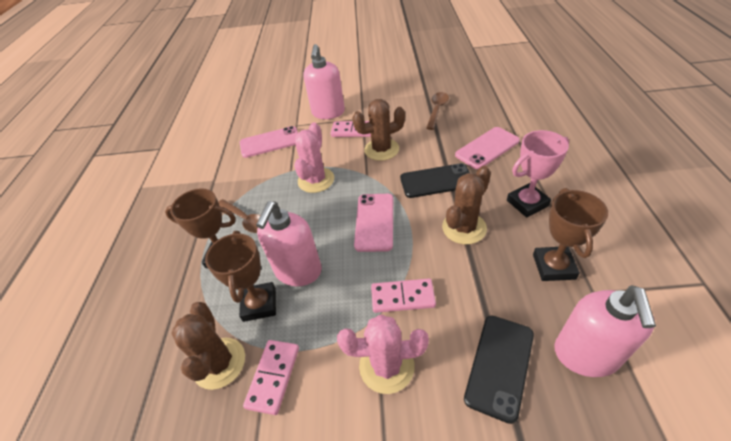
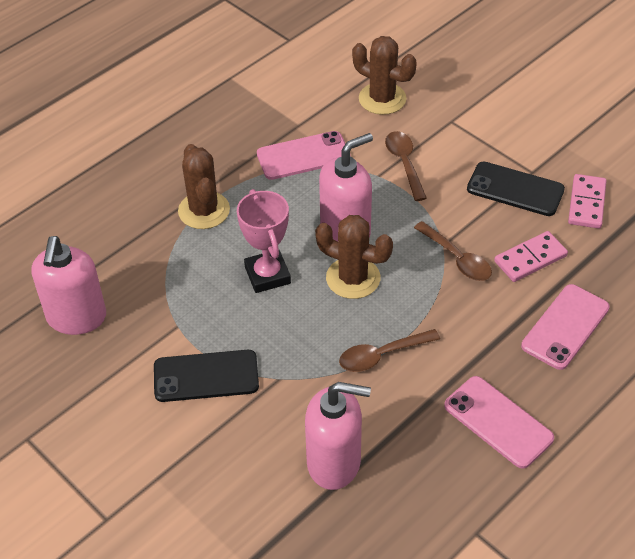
brown spoon: [218,199,261,233] [426,92,449,130] = 2 -> [339,329,440,372] [385,131,427,201] [414,221,492,281] = 3
brown trophy: [165,188,236,268] [205,231,276,322] [533,188,608,281] = 3 -> none = 0
pink cactus: [294,122,334,193] [337,314,429,394] = 2 -> none = 0
pink domino: [243,340,299,415] [331,121,371,137] [371,278,436,313] = 3 -> [494,231,568,282] [568,174,606,229] = 2

